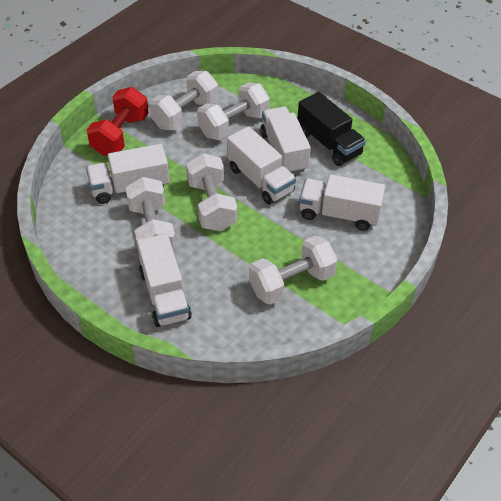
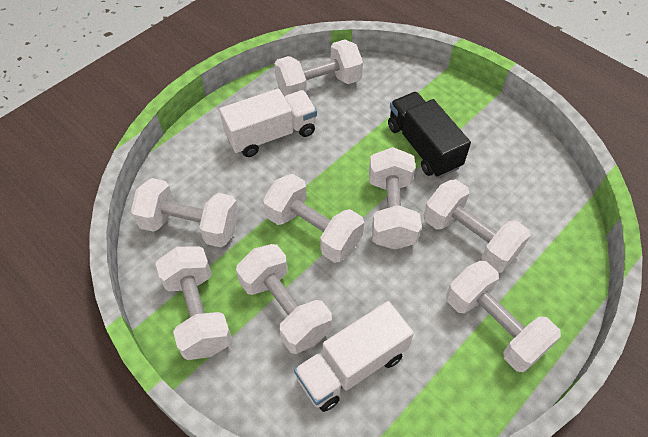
red dumbbell: [87,87,149,156] = 1 -> none = 0
white dumbbell: [125,177,176,249] [149,71,218,130] [186,153,237,232] [197,82,270,140] [249,236,337,305] = 5 -> [131,178,239,248] [156,246,232,360] [236,244,332,354] [263,174,364,263] [274,39,363,96] [369,147,422,250] [423,179,531,273] [446,261,561,372] = 8
white truck: [86,144,170,204] [137,234,192,327] [227,126,296,205] [260,107,311,174] [299,174,385,231] = 5 -> [219,88,317,157] [294,301,414,412] = 2

